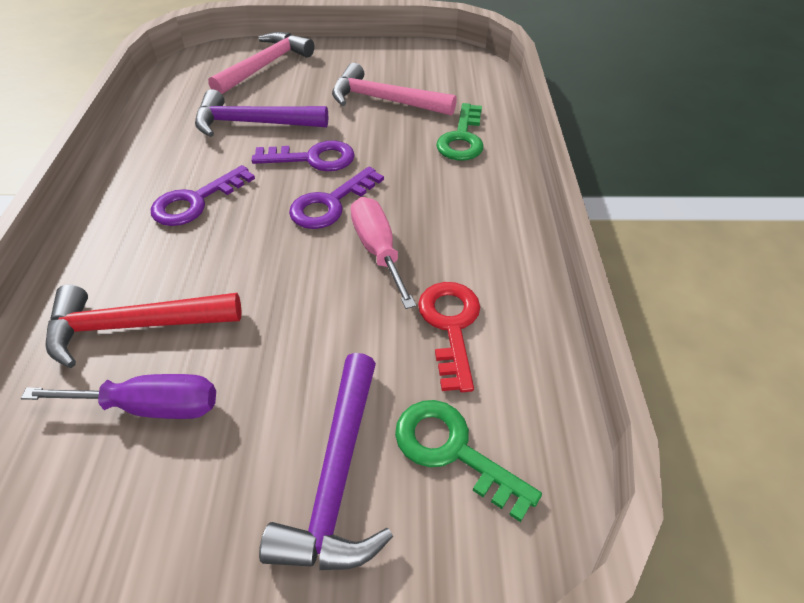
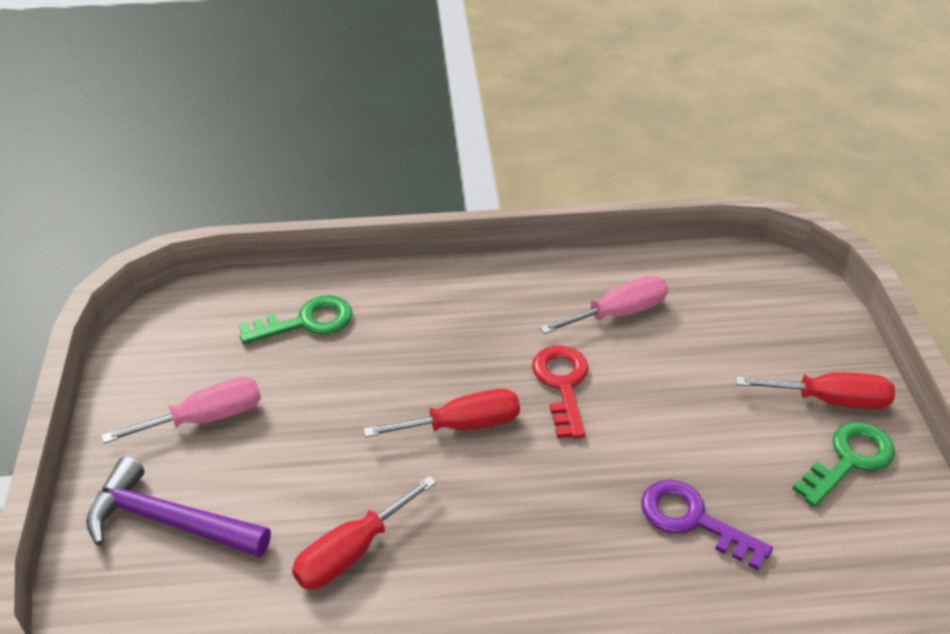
pink hammer: [208,32,314,94] [332,63,457,116] = 2 -> none = 0
pink screwdriver: [351,197,416,309] = 1 -> [101,377,261,444] [540,275,668,334] = 2
purple hammer: [195,89,328,137] [259,353,393,570] = 2 -> [86,457,271,557] = 1
purple key: [151,165,255,226] [252,140,355,171] [289,167,384,229] = 3 -> [641,480,773,570] = 1
purple screwdriver: [21,374,216,419] = 1 -> none = 0
red hammer: [45,285,242,368] = 1 -> none = 0
red screwdriver: none = 0 -> [292,476,437,589] [363,389,520,437] [736,373,895,409] = 3

